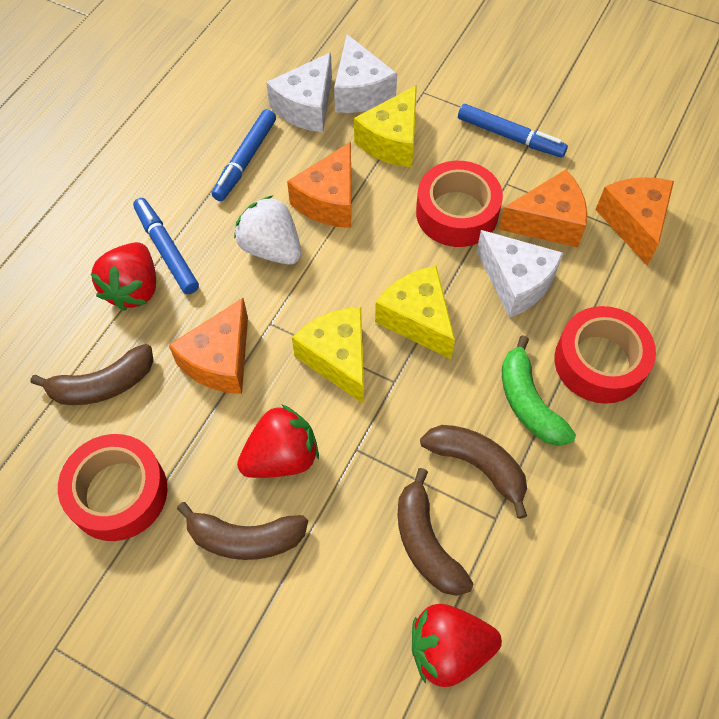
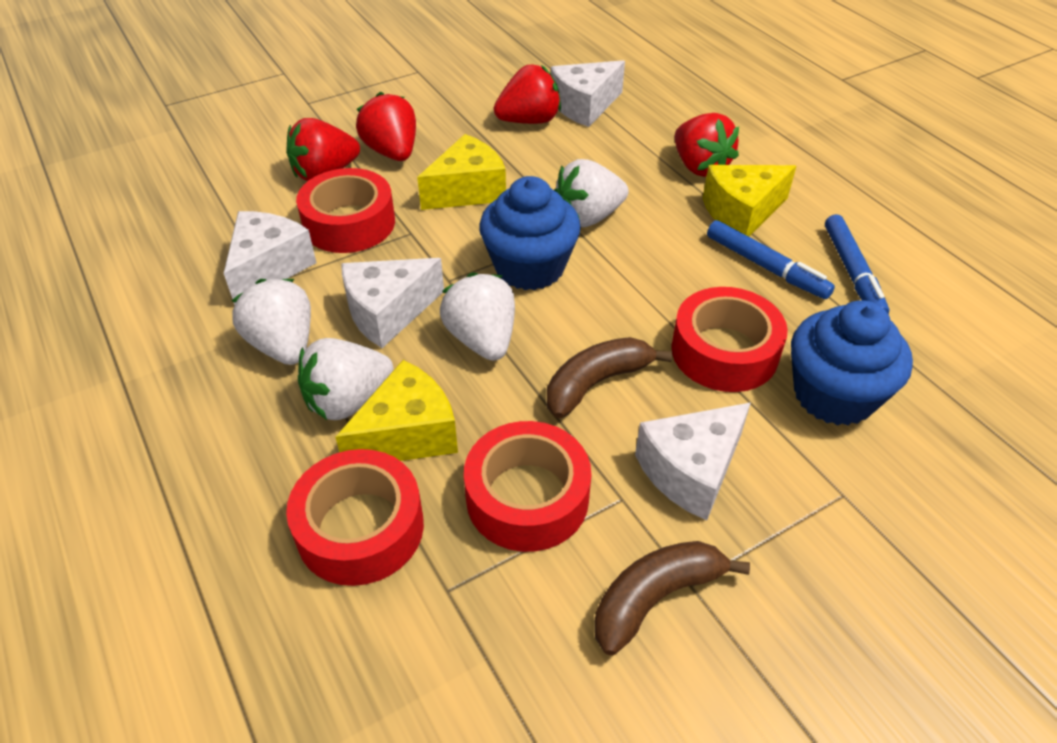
blue cupcake: none = 0 -> [479,176,581,290] [791,300,913,426] = 2
blue marker: [133,198,199,294] [212,109,276,201] [458,104,568,158] = 3 -> [707,220,835,299] [825,214,890,314] = 2
brown banana: [31,344,154,405] [177,502,308,560] [398,468,474,596] [420,425,527,519] = 4 -> [547,337,672,418] [595,541,750,655] = 2
green banana: [502,335,576,446] = 1 -> none = 0
orange cheese: [169,298,248,394] [287,142,351,228] [498,169,587,248] [596,177,674,265] = 4 -> none = 0
red strawberry: [90,242,156,311] [237,404,319,478] [412,604,502,687] = 3 -> [286,118,360,181] [356,92,416,161] [494,64,561,124] [675,113,739,177] = 4
red tape: [58,434,168,541] [416,161,503,247] [554,306,656,404] = 3 -> [286,449,424,586] [296,168,395,253] [464,421,591,552] [671,287,788,392] = 4
white cheese: [266,53,332,132] [334,34,397,113] [476,230,563,318] = 3 -> [224,211,317,305] [341,258,444,348] [551,60,625,127] [635,403,751,520] = 4
white strawberry: [234,195,301,265] = 1 -> [232,279,311,365] [298,338,393,420] [440,272,515,361] [554,159,629,227] = 4

